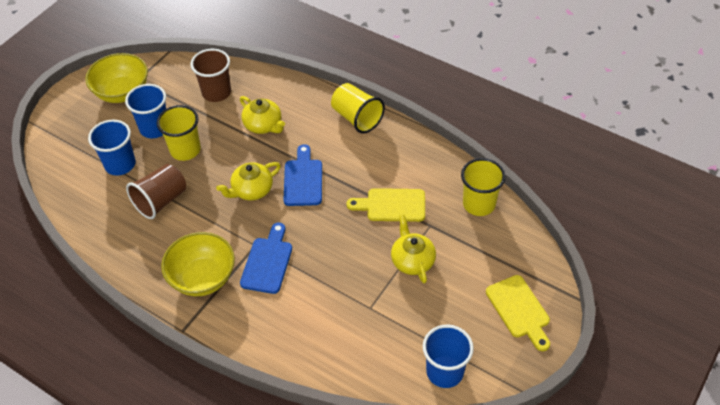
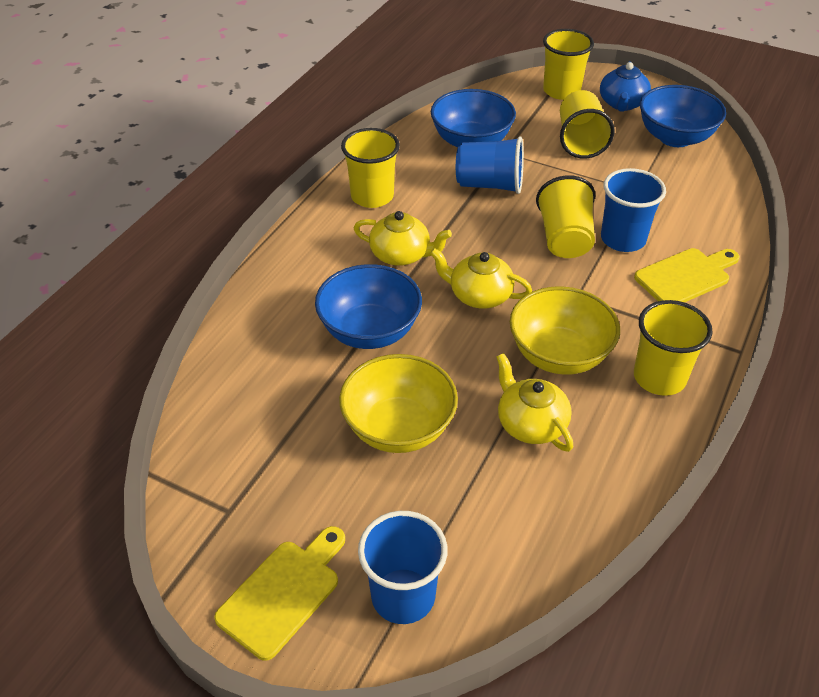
blue bowl: none = 0 -> [315,264,422,349] [431,89,516,147] [640,85,726,147] = 3
blue cutting board: [240,223,292,294] [283,144,322,206] = 2 -> none = 0
blue teapot: none = 0 -> [600,61,651,112] = 1
brown cup: [126,164,186,219] [190,49,231,102] = 2 -> none = 0
yellow cup: [157,105,201,161] [331,83,385,133] [461,158,506,216] = 3 -> [341,128,400,208] [536,175,595,258] [543,29,594,100] [560,90,615,159] [634,300,713,396] = 5

